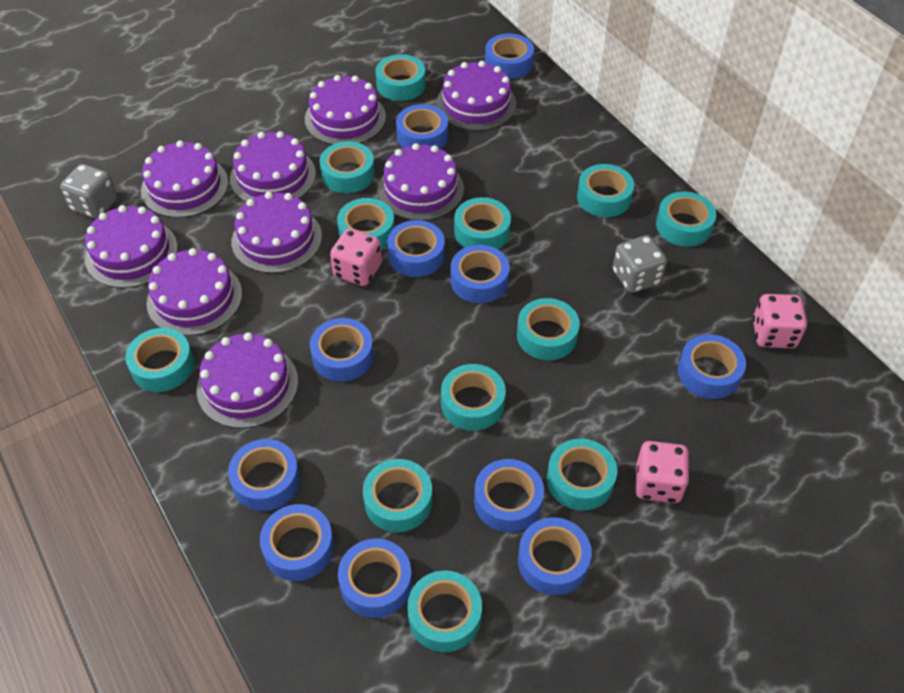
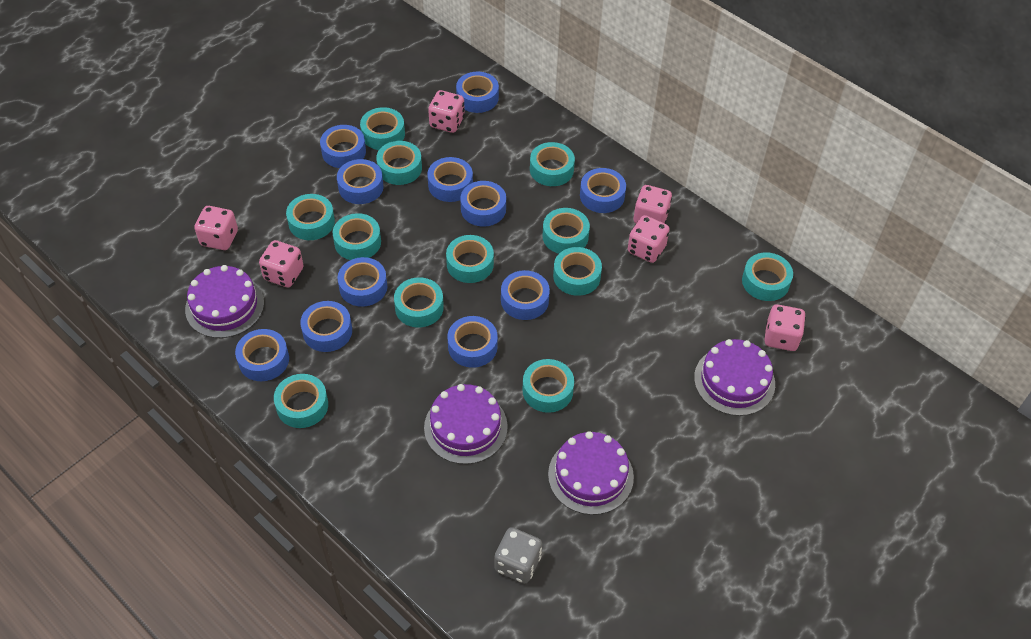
grey dice: [60,164,117,219] [613,235,667,293] = 2 -> [494,527,542,583] = 1
pink dice: [330,229,382,286] [635,441,689,503] [753,294,807,348] = 3 -> [194,206,238,250] [259,240,304,287] [428,90,465,133] [628,215,670,263] [634,185,672,224] [764,304,806,351] = 6
purple cake: [85,205,178,288] [141,140,228,218] [147,248,242,336] [197,332,298,428] [230,131,316,202] [232,192,322,273] [305,75,386,145] [378,143,464,221] [436,61,516,131] = 9 -> [185,265,264,338] [424,384,508,464] [548,431,634,515] [694,339,775,416] = 4

